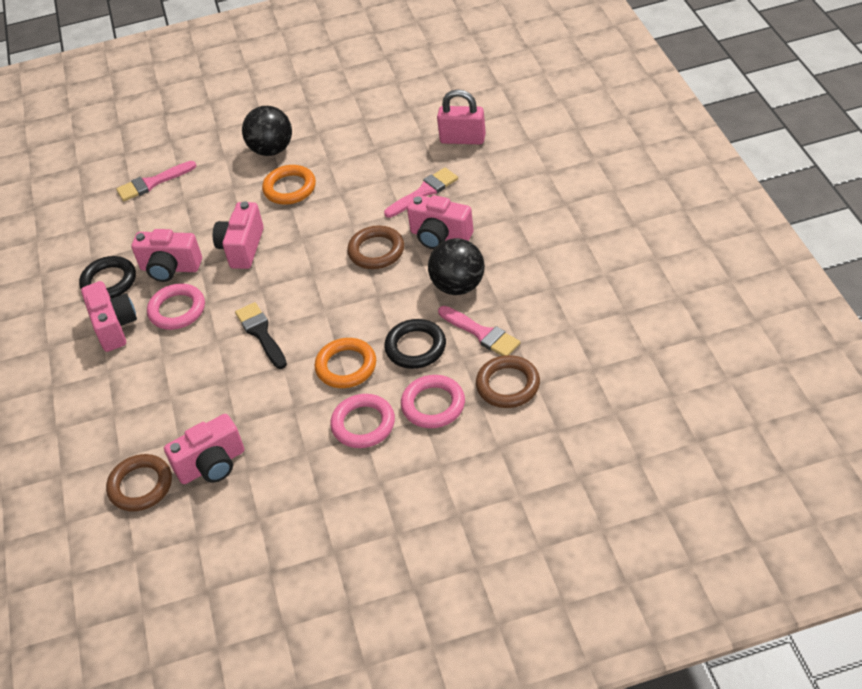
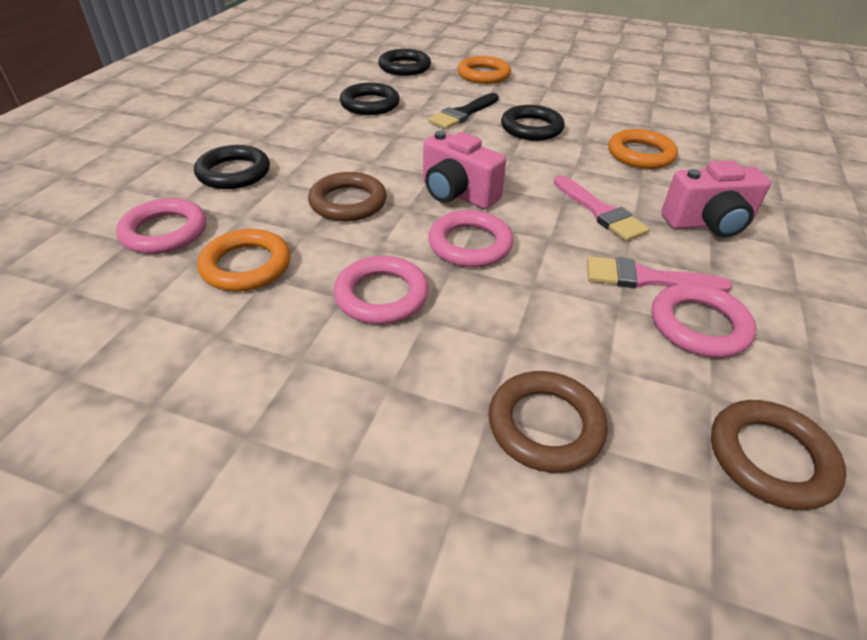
black ball: [242,106,292,156] [428,238,485,295] = 2 -> none = 0
black ring: [79,256,136,298] [384,319,446,369] = 2 -> [194,145,270,189] [340,83,400,115] [378,49,431,76] [501,105,565,141] = 4
orange ring: [262,165,316,205] [315,338,376,388] = 2 -> [197,229,290,291] [458,56,511,84] [608,129,678,169] = 3
pink brush: [116,161,196,201] [384,168,458,218] [438,306,521,356] = 3 -> [554,175,650,241] [587,256,732,293] = 2
pink camera: [81,281,137,352] [131,229,202,282] [164,414,244,484] [213,201,264,269] [407,195,474,249] = 5 -> [423,131,506,209] [661,161,771,238] = 2
pink padlock: [437,89,486,144] = 1 -> none = 0
pink ring: [147,284,205,330] [330,394,395,448] [401,375,465,428] = 3 -> [116,198,206,254] [334,256,429,324] [428,210,513,267] [652,283,756,358] = 4

